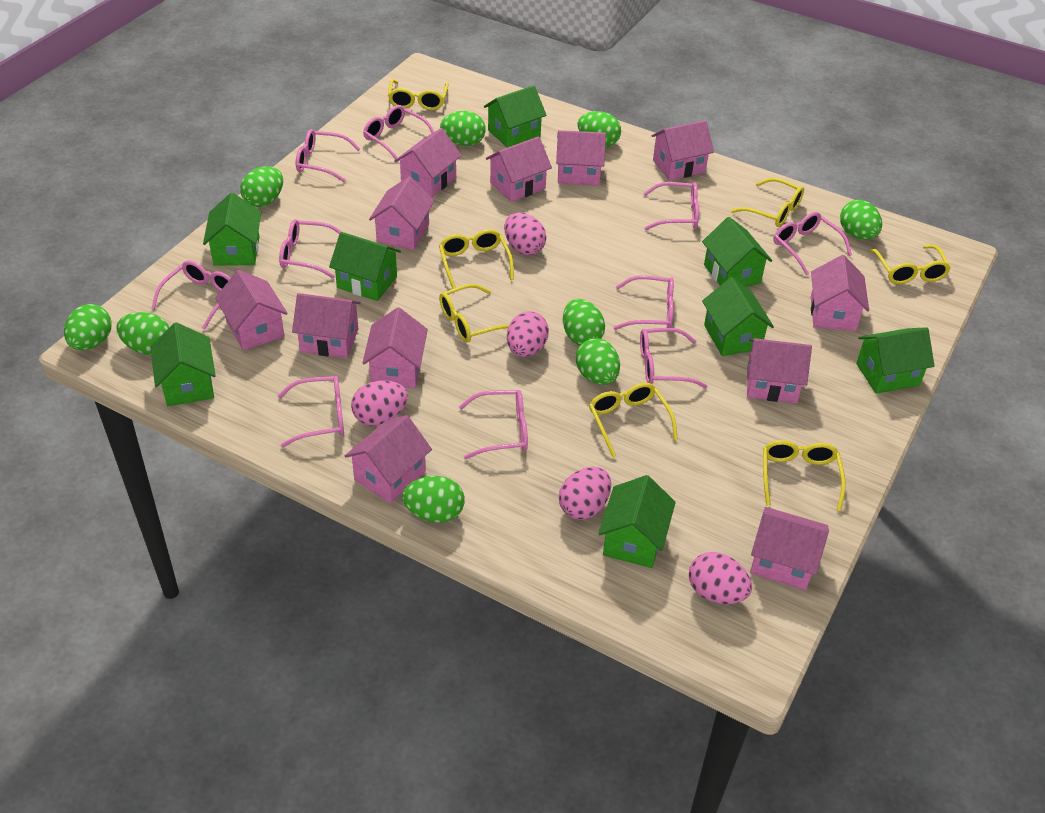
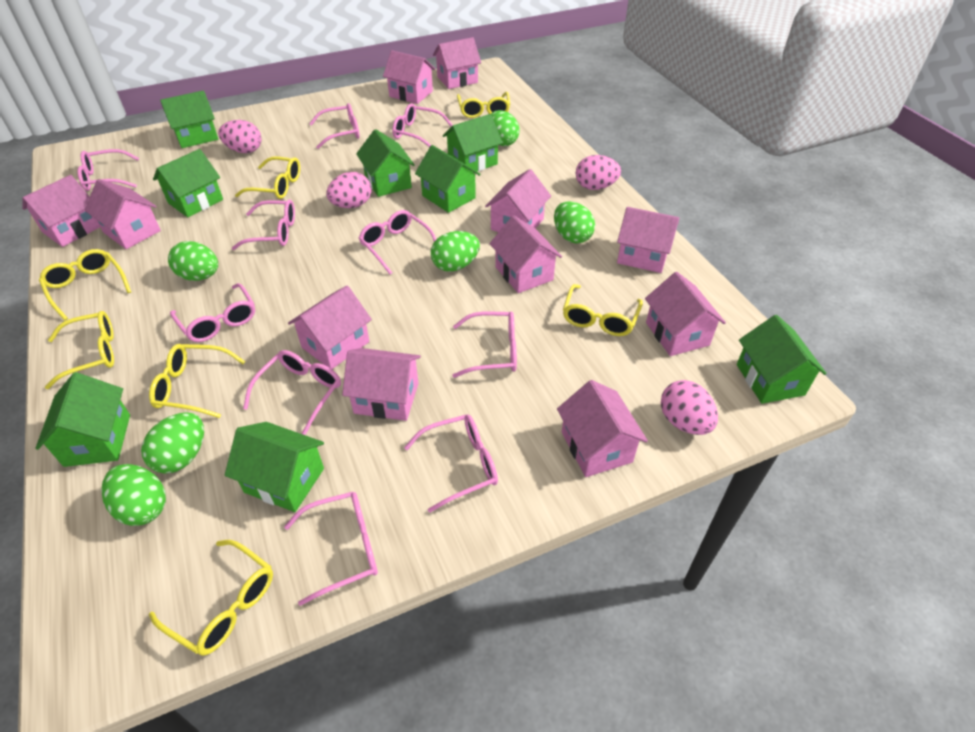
green egg: [64,304,112,350] [117,312,169,355] [240,166,283,207] [402,476,465,523] [440,111,486,146] [563,299,605,345] [576,338,620,385] [578,111,621,147] [840,200,882,240] = 9 -> [101,464,166,526] [141,412,204,474] [168,241,218,281] [431,231,480,272] [491,110,519,146] [554,201,595,243] = 6
pink egg: [351,380,408,426] [504,213,546,255] [507,311,549,357] [559,467,611,520] [689,552,752,604] = 5 -> [218,120,262,153] [326,172,371,208] [576,155,621,190] [661,380,718,435] = 4
pink house: [215,270,288,351] [292,293,361,358] [345,415,432,503] [362,307,428,388] [369,176,434,250] [395,128,462,198] [486,137,552,202] [556,130,606,186] [651,120,714,180] [747,338,812,403] [750,507,829,590] [811,255,869,331] = 12 -> [22,175,100,247] [84,179,161,249] [288,286,372,369] [342,348,421,421] [383,50,435,104] [433,37,481,89] [485,169,551,232] [490,215,562,293] [557,380,648,477] [617,207,679,273] [645,272,726,356] = 11

